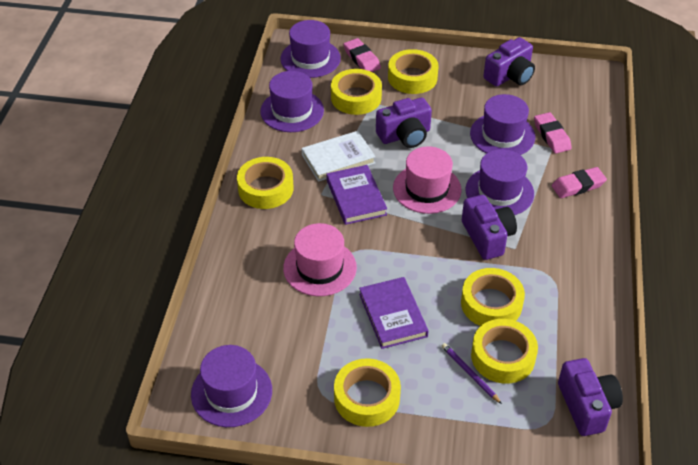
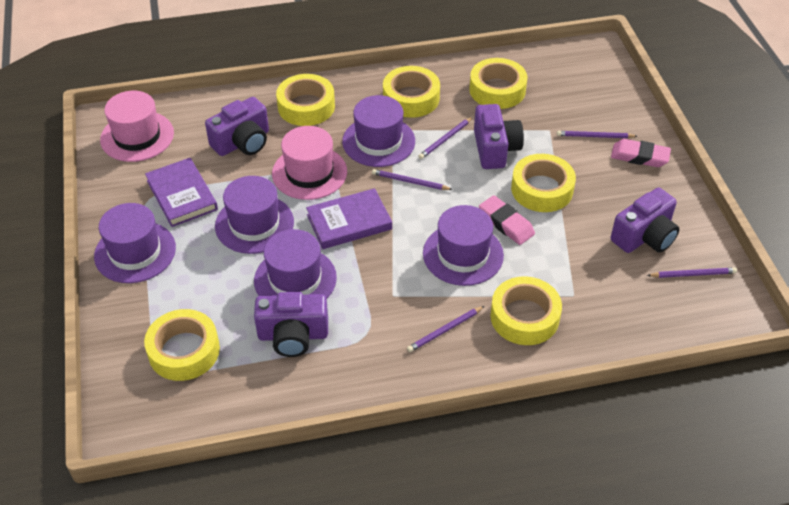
pink eraser: [343,38,381,72] [534,112,572,154] [552,167,607,198] = 3 -> [479,195,535,245] [611,139,671,167] = 2
purple pencil: [442,343,502,404] = 1 -> [372,169,453,190] [407,306,484,352] [418,117,473,159] [557,131,637,138] [647,268,737,278] = 5
white book: [301,131,376,182] = 1 -> none = 0

